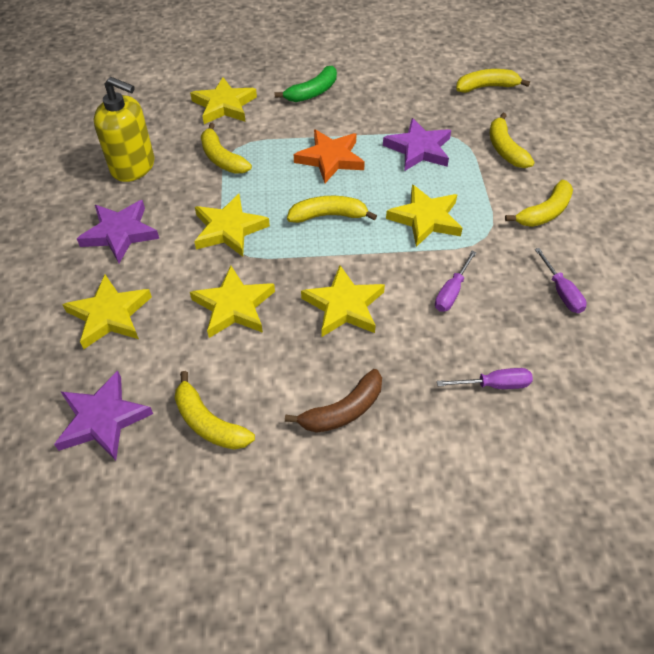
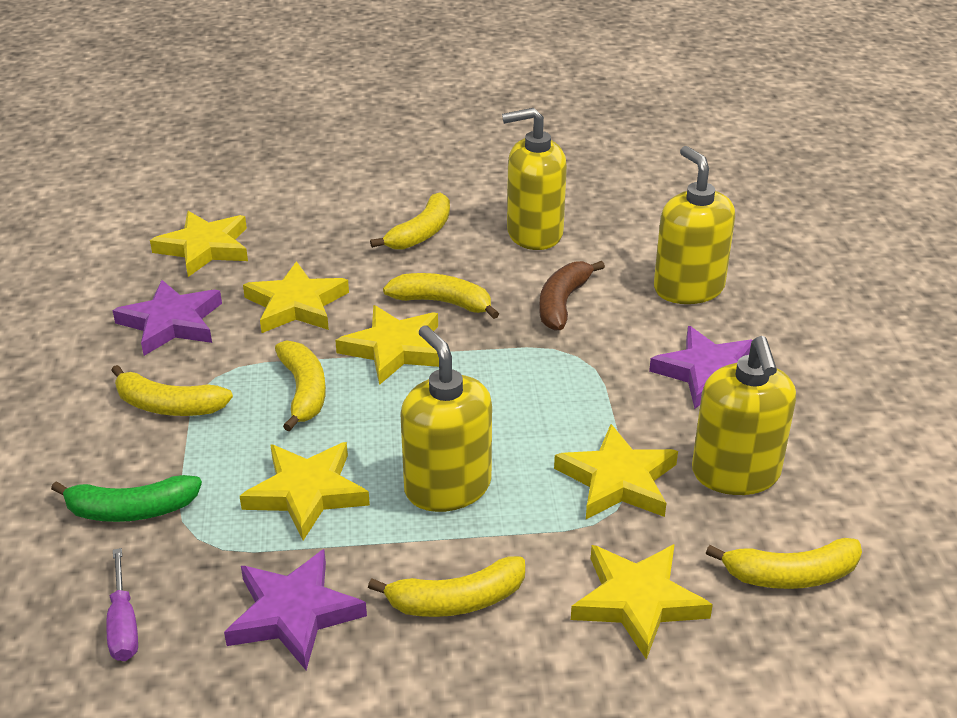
orange star: [294,129,365,183] = 1 -> none = 0
purple screwdriver: [435,251,477,312] [437,368,533,389] [535,248,587,313] = 3 -> [106,548,138,661] = 1
yellow soap dispenser: [94,77,154,182] = 1 -> [400,326,492,512] [502,108,567,250] [654,146,735,304] [692,336,796,495] = 4

